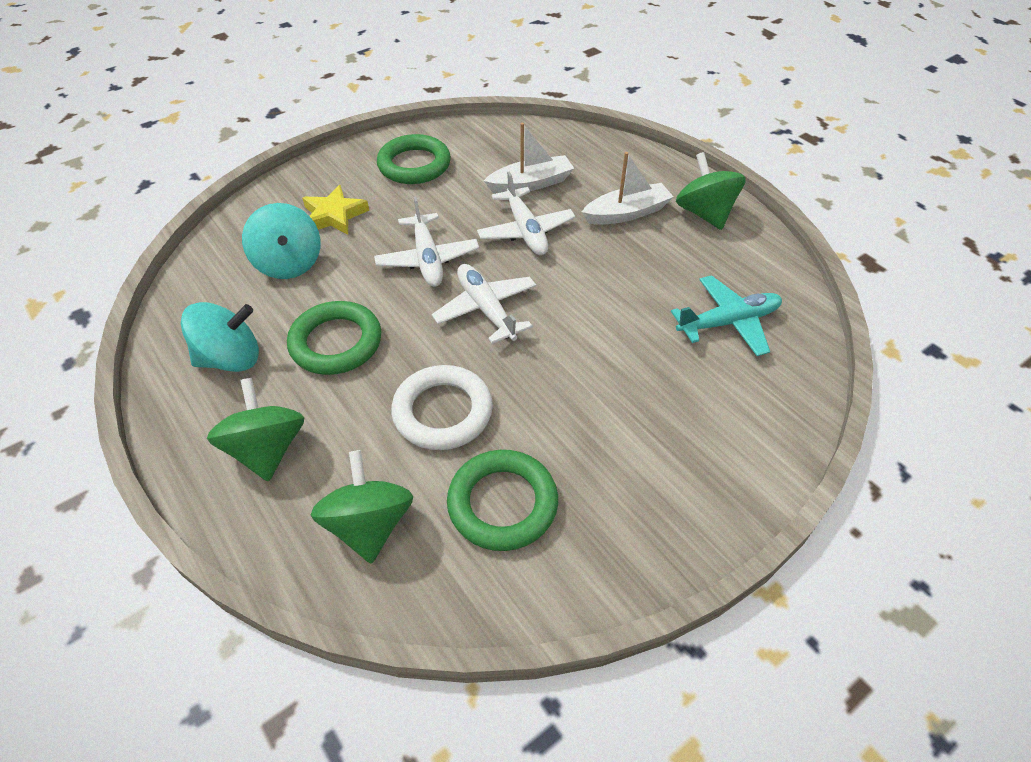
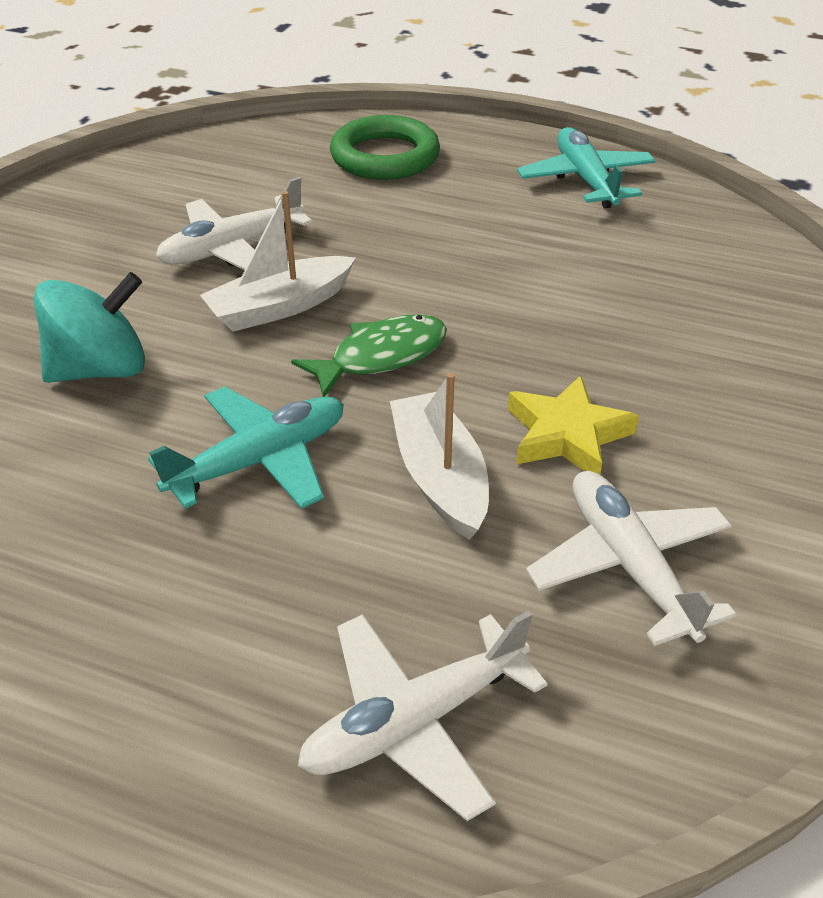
green fish: none = 0 -> [291,314,447,397] = 1
green ring: [287,301,381,375] [377,134,451,184] [447,450,558,551] = 3 -> [330,115,440,180] = 1
green spinning top: [207,378,304,482] [311,450,413,564] [676,152,746,230] = 3 -> none = 0
turquoise plane: [671,275,782,356] = 1 -> [148,387,344,509] [517,127,656,209] = 2
turquoise spinning top: [181,302,259,372] [242,203,321,279] = 2 -> [33,272,145,383] = 1
white ring: [391,365,493,450] = 1 -> none = 0

